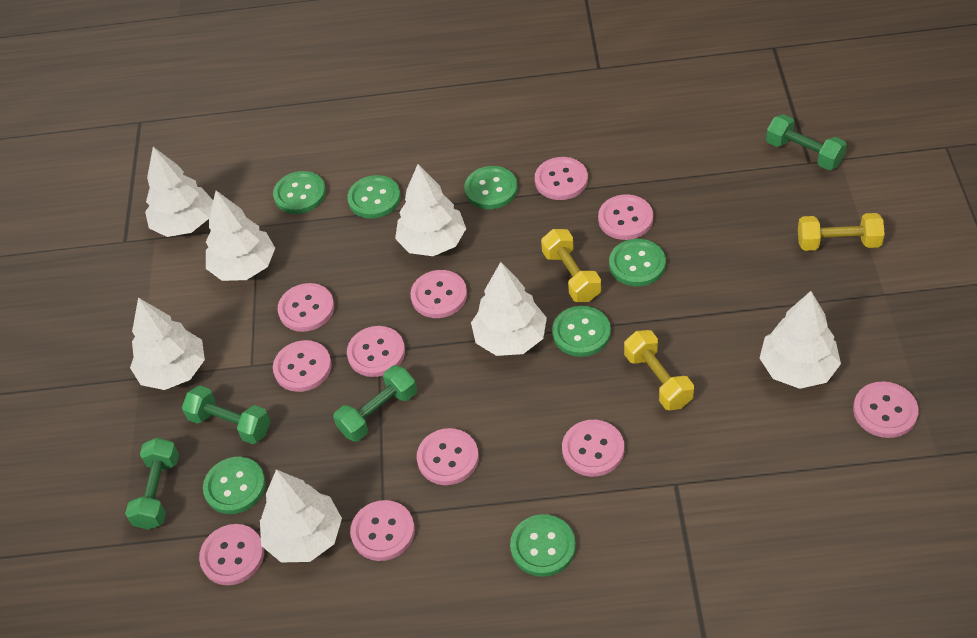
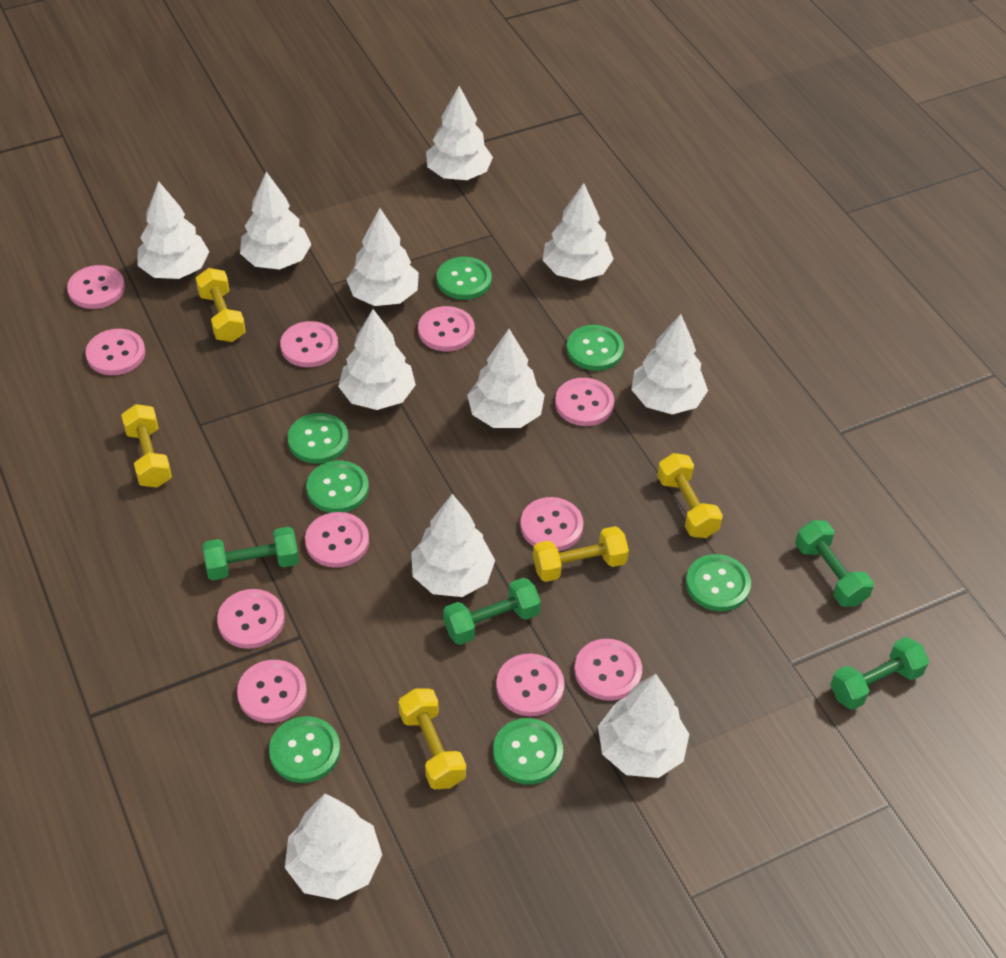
white tree: [130,298,205,390] [145,147,213,237] [206,191,275,281] [260,470,342,563] [395,164,466,256] [471,262,547,356] [759,291,841,389] = 7 -> [137,181,209,279] [240,172,312,270] [285,794,382,900] [338,309,416,410] [346,208,419,306] [411,494,495,597] [426,86,493,180] [467,329,545,428] [542,183,614,281] [598,674,689,778] [631,314,708,414] = 11
yellow dumbbell: [541,229,601,302] [624,330,694,410] [798,213,885,251] = 3 -> [121,404,172,487] [196,268,246,342] [399,688,466,789] [533,526,629,582] [657,453,723,538] = 5

